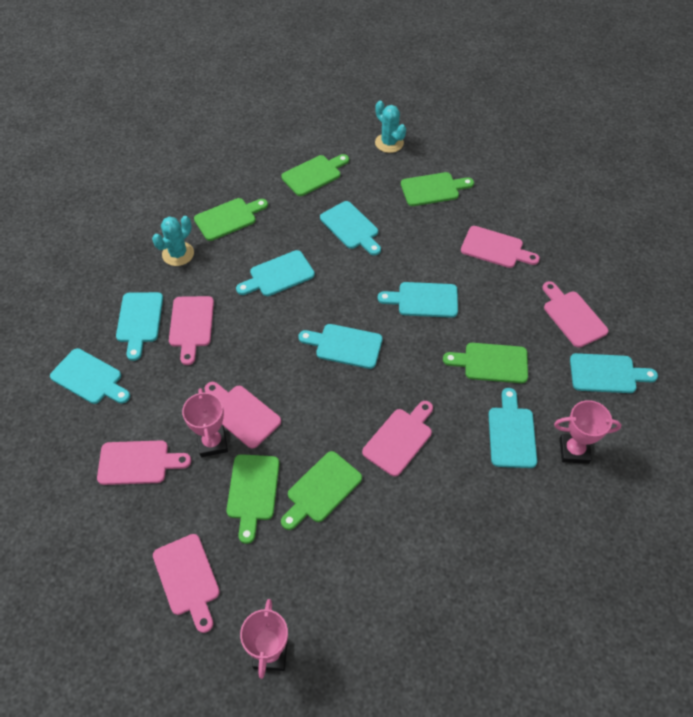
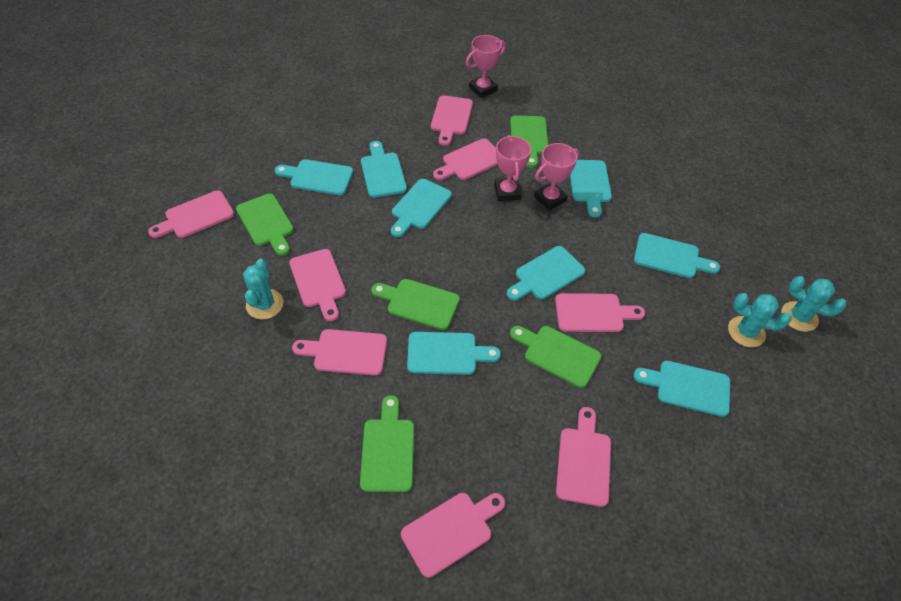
green cutting board: [194,198,268,241] [226,454,280,544] [281,154,349,196] [281,451,362,530] [401,172,474,206] [443,343,528,383] = 6 -> [236,193,294,256] [360,395,414,492] [371,279,460,330] [510,115,548,168] [510,326,602,388] = 5
pink cutting board: [97,440,191,485] [153,534,220,633] [169,296,214,365] [204,382,281,449] [362,401,433,477] [461,226,540,268] [543,281,608,348] = 7 -> [148,191,234,238] [289,249,346,321] [292,329,387,376] [401,493,505,578] [431,95,473,146] [433,138,498,180] [555,293,645,332] [556,407,611,507] = 8
turquoise cactus: [152,216,194,266] [375,101,406,153] = 2 -> [243,259,283,319] [728,293,791,347] [781,276,846,332] = 3

